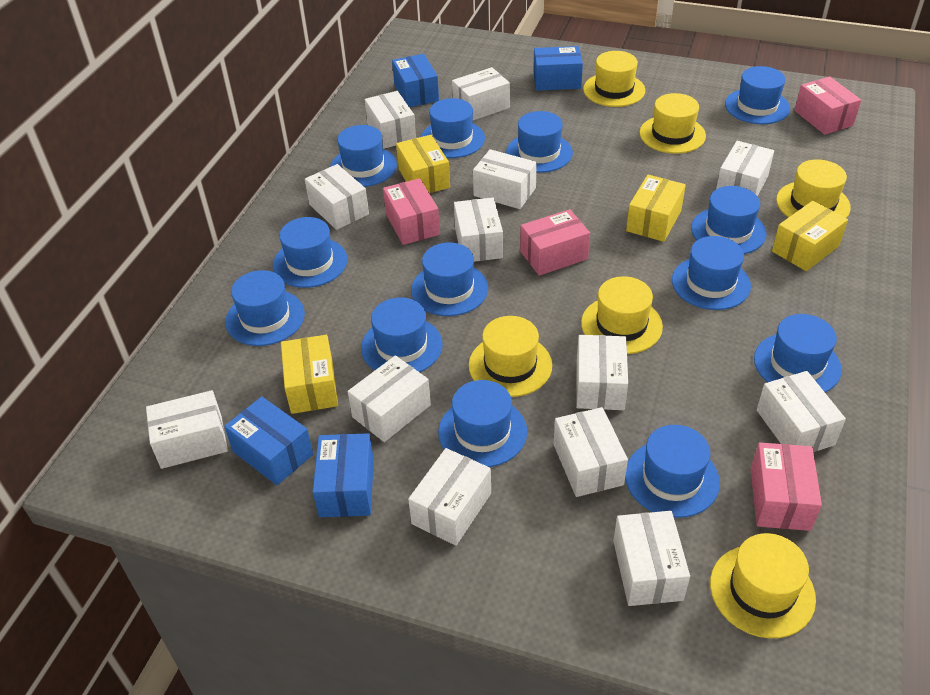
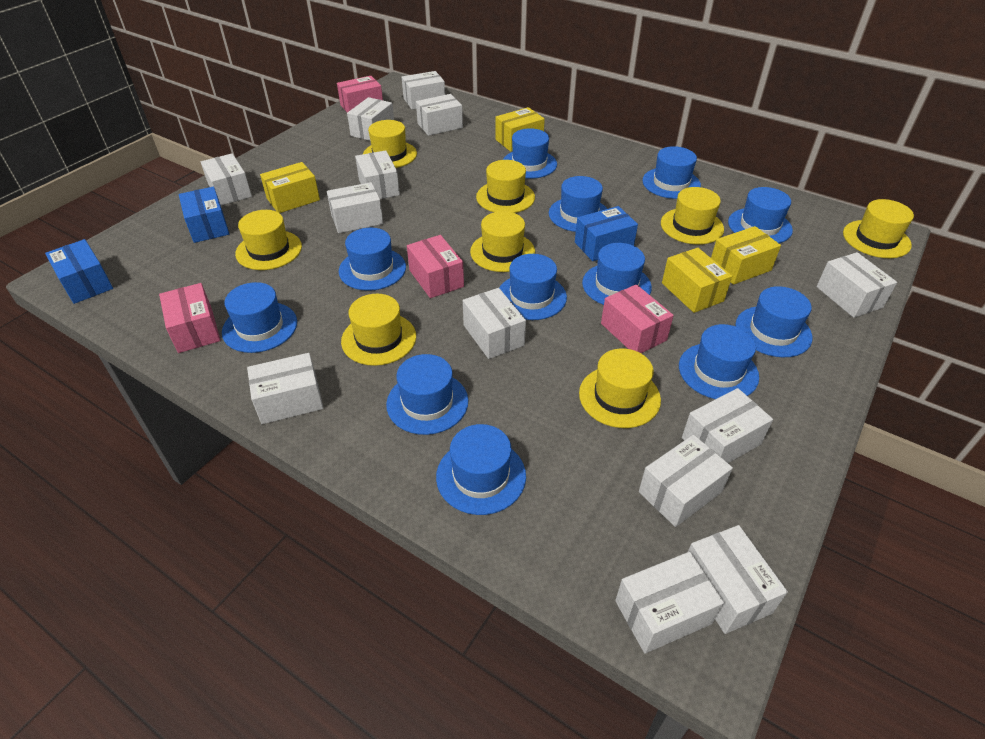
blue box: [224,397,313,485] [313,433,374,517] [392,54,439,107] [533,46,583,91] = 4 -> [45,239,113,304] [179,187,229,243] [575,206,638,261] = 3
blue hat: [225,270,305,346] [273,217,347,288] [330,125,397,187] [361,297,443,372] [411,242,488,316] [421,98,485,158] [438,380,527,467] [506,111,573,173] [625,425,720,518] [672,236,751,310] [691,186,767,254] [725,66,790,124] [754,314,842,392] = 13 -> [222,282,297,353] [339,228,406,291] [386,354,468,435] [436,424,526,515] [499,254,567,320] [503,128,557,179] [549,176,607,232] [582,243,652,305] [642,146,701,199] [679,324,759,399] [728,187,793,243] [735,286,812,357] = 12
yellow hat: [469,316,552,397] [581,276,663,354] [583,51,645,107] [640,93,706,154] [710,533,816,638] [776,159,851,218] = 6 -> [235,210,302,270] [341,294,416,366] [363,120,417,168] [470,211,535,272] [476,160,535,213] [579,348,661,428] [661,187,724,245] [843,199,914,258] = 8

